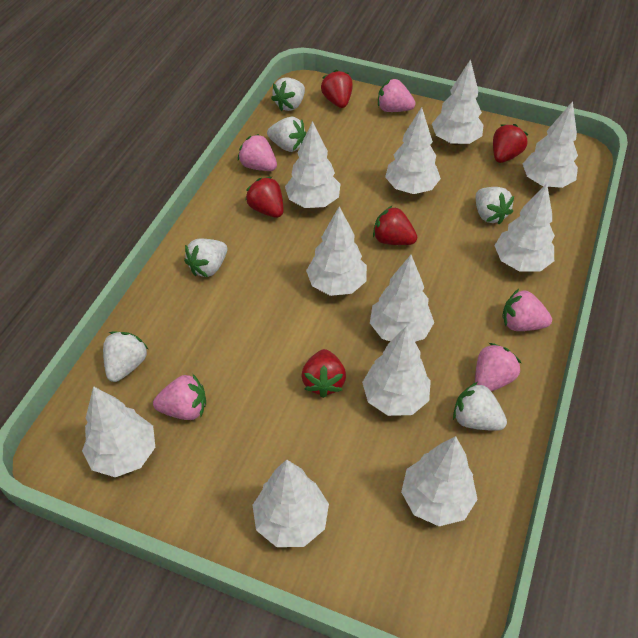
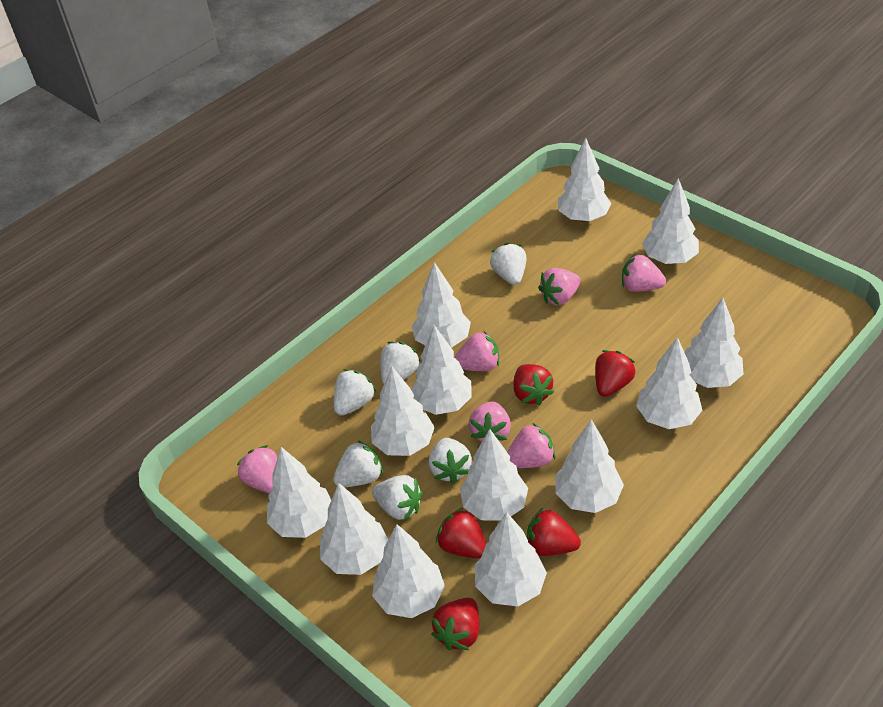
pink strawberry: [153,373,206,420] [238,134,277,171] [378,79,416,112] [475,343,521,391] [502,289,552,331] = 5 -> [237,445,278,494] [454,331,499,371] [468,402,511,442] [507,423,555,468] [538,268,581,305] [622,254,666,292] = 6
white tree: [82,386,155,477] [253,460,329,547] [285,121,340,208] [306,206,367,296] [362,326,431,416] [370,255,434,342] [385,107,441,194] [401,436,478,526] [432,59,483,145] [494,183,555,271] [523,101,578,188] = 11 -> [267,447,331,538] [320,483,388,575] [371,367,435,456] [372,524,445,618] [411,325,472,415] [412,262,471,348] [460,429,528,520] [475,512,547,607] [556,419,624,513] [558,138,611,222] [636,337,702,429] [642,178,699,264] [685,298,743,388] = 13

